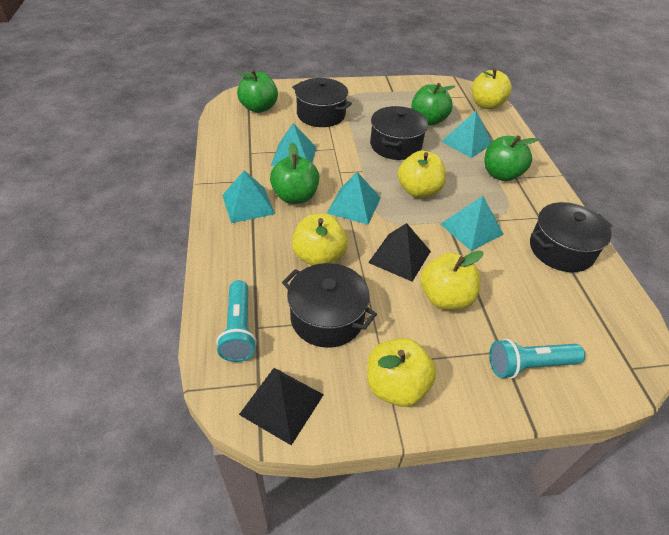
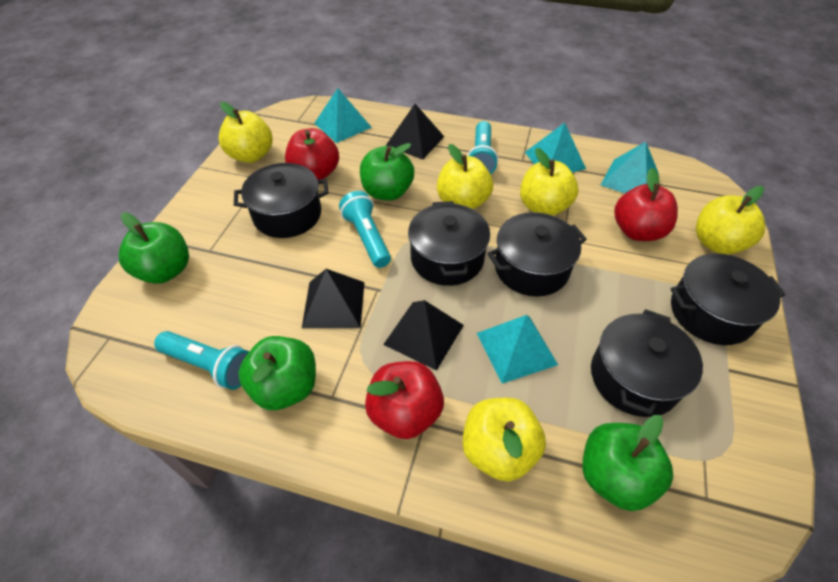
black pot: [282,263,377,348] [292,78,352,127] [370,106,428,160] [530,202,612,272] = 4 -> [234,163,329,238] [408,201,490,286] [487,212,587,297] [591,309,703,417] [670,253,786,345] = 5
black pyramid: [239,368,324,445] [368,223,431,282] = 2 -> [302,269,365,328] [383,300,464,371] [386,104,444,160] = 3
red apple: none = 0 -> [285,128,339,180] [365,361,444,439] [614,168,678,241] = 3
turquoise flashlight: [216,280,257,362] [489,339,585,379] = 2 -> [154,331,249,390] [339,191,391,268] [467,121,498,174] = 3
turquoise pyramid: [222,170,275,223] [271,123,316,166] [327,172,381,225] [441,111,492,158] [441,196,504,251] = 5 -> [314,88,372,143] [477,315,558,383] [525,123,586,172] [601,142,659,193] = 4

